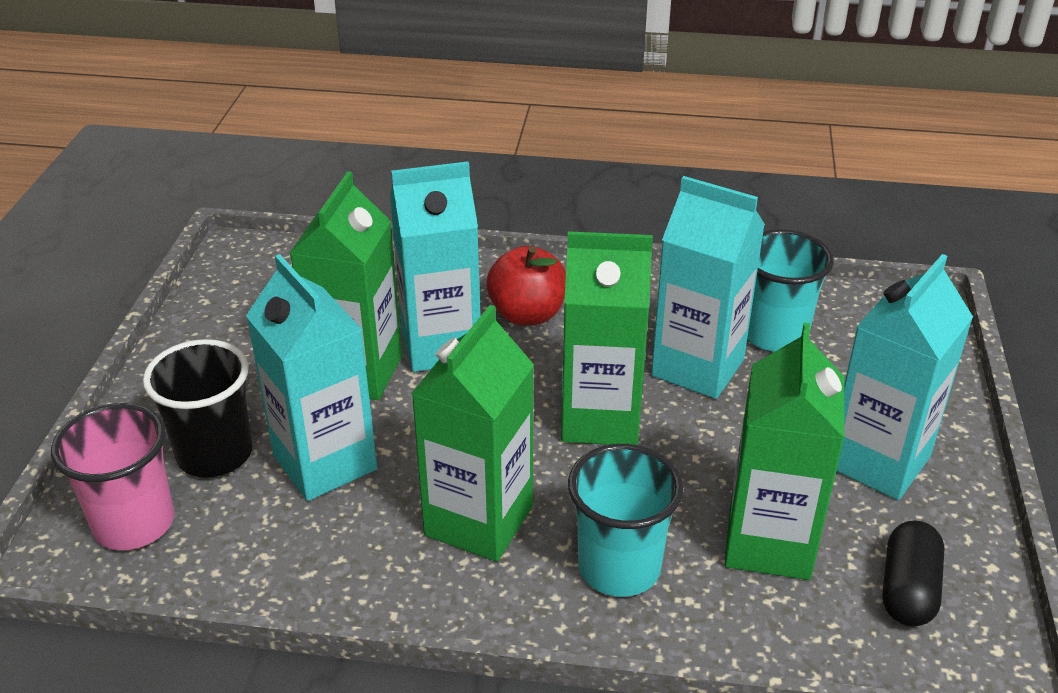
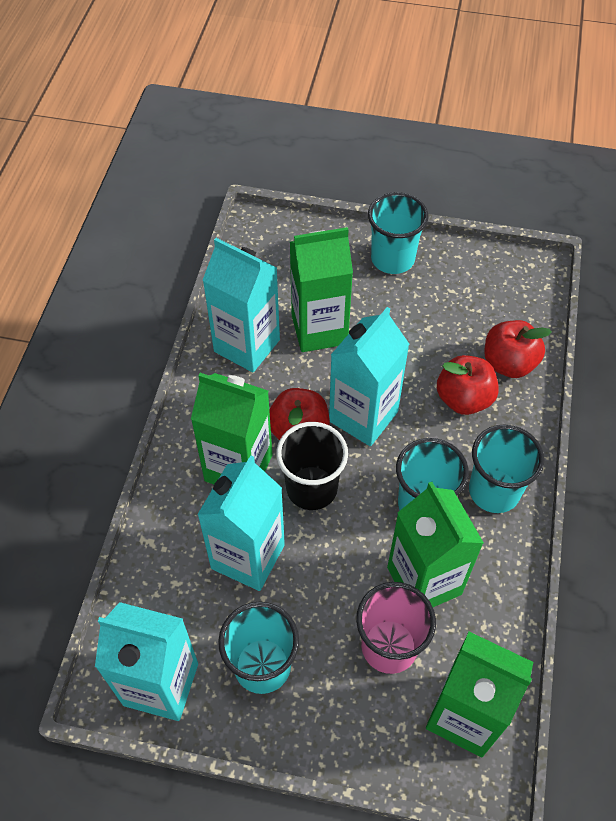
black capsule: [882,521,945,627] = 1 -> none = 0
red apple: [486,246,566,325] = 1 -> [269,388,330,440] [437,355,499,415] [484,320,552,378] = 3
turquoise cup: [568,444,683,597] [747,229,834,352] = 2 -> [218,602,299,694] [368,192,428,274] [396,438,469,510] [469,425,544,513] = 4

